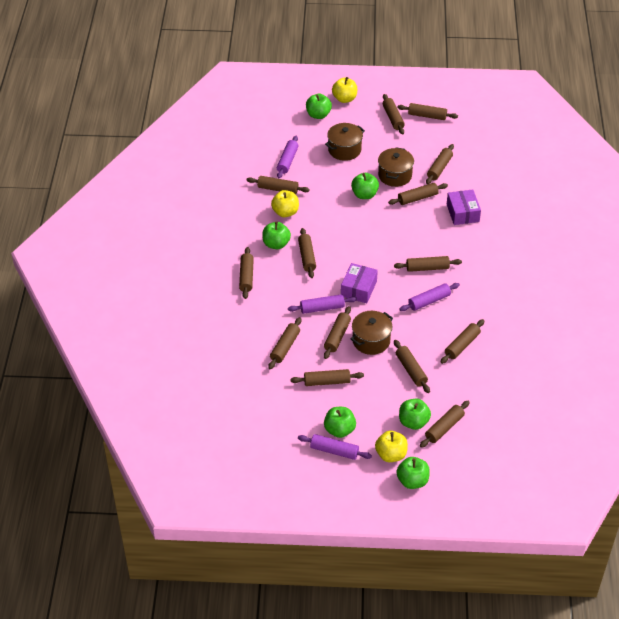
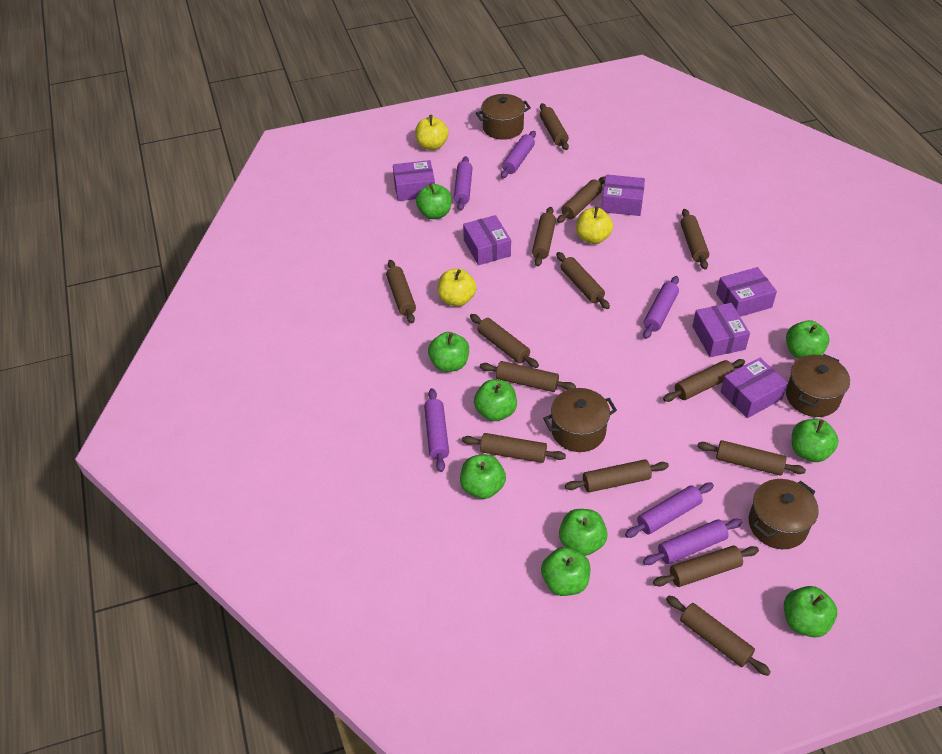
brown pot: [325,123,365,161] [351,311,393,355] [378,147,414,187] = 3 -> [476,94,531,140] [543,388,617,452] [749,479,819,549] [786,354,850,417] = 4
green apple: [262,221,291,249] [306,94,332,119] [324,407,356,438] [351,173,379,199] [396,457,430,489] [399,398,431,430] = 6 -> [416,183,452,219] [428,332,469,372] [460,454,506,499] [474,379,517,421] [541,547,590,596] [559,509,608,556] [784,586,837,638] [786,320,830,359] [792,419,839,462] = 9
purple box: [341,263,378,303] [447,190,481,225] = 2 -> [393,160,435,201] [463,215,511,265] [601,175,645,216] [692,303,750,357] [716,267,777,317] [720,358,788,418] = 6
purple rolling pin: [277,136,298,179] [288,294,357,314] [298,434,372,460] [399,283,460,311] = 4 -> [424,388,449,472] [454,156,473,211] [501,131,536,178] [625,483,714,538] [643,276,679,339] [643,519,742,565] = 6

